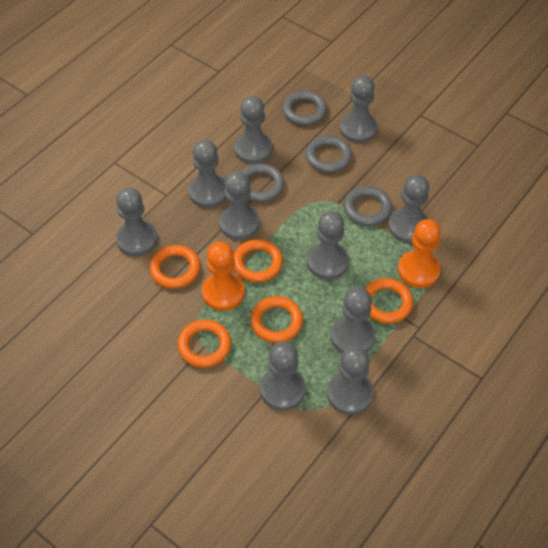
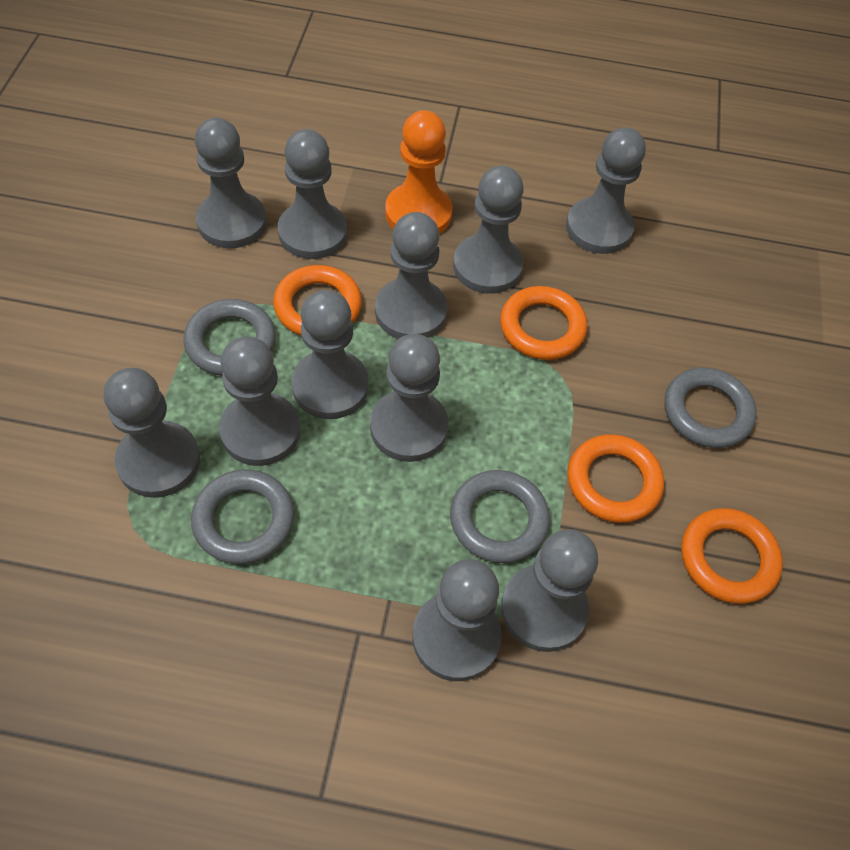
grey pawn: [116,188,158,256] [189,140,227,208] [219,171,260,240] [234,96,272,164] [260,341,306,411] [307,211,349,280] [327,346,373,415] [331,287,375,353] [340,75,378,143] [388,174,429,243] = 10 -> [104,368,200,498] [195,118,267,248] [219,337,300,466] [278,129,347,259] [292,290,369,419] [370,334,448,462] [375,212,447,339] [412,559,502,681] [453,165,524,294] [501,529,598,652] [566,127,646,254] = 11
orange pawn: [202,242,245,311] [398,219,441,288] = 2 -> [385,110,452,234] = 1
orange ring: [149,245,200,289] [177,319,231,368] [234,239,283,283] [250,296,303,343] [365,278,413,324] = 5 -> [273,265,362,336] [500,286,587,360] [568,434,664,523] [681,508,783,604] = 4

